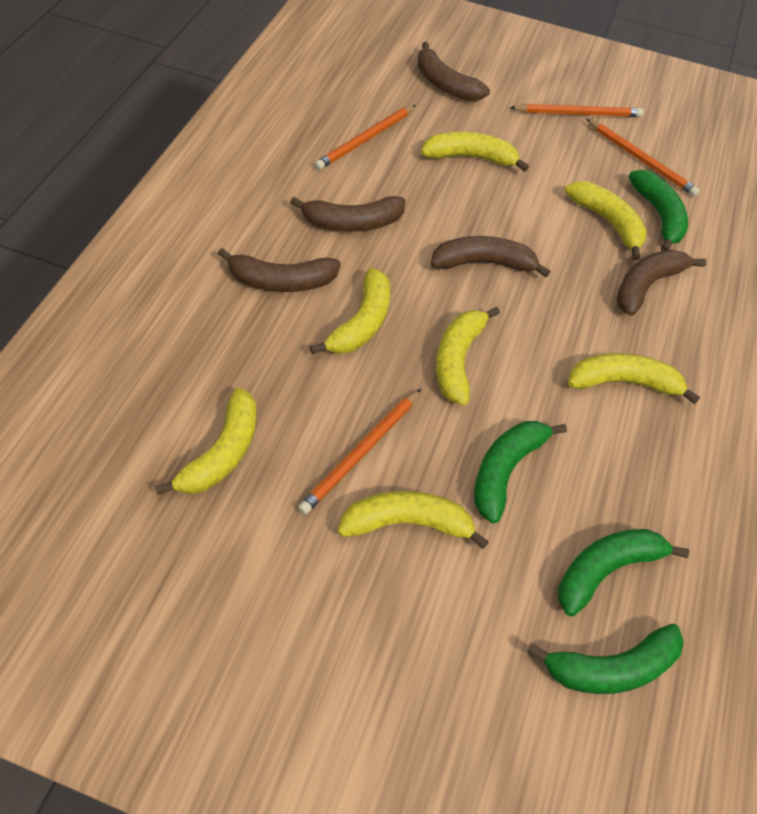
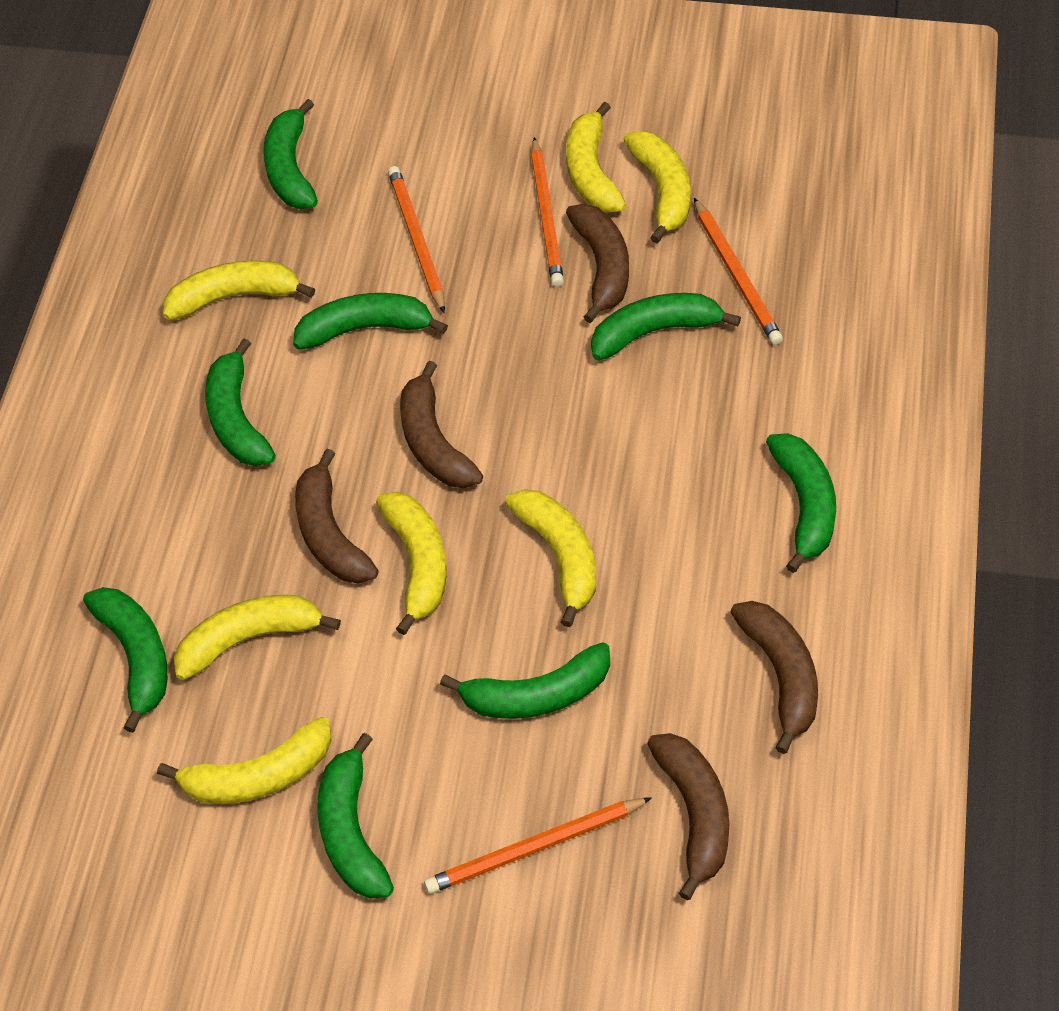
green banana: [474,421,567,524] [527,624,684,694] [558,529,689,616] [629,170,688,251] = 4 -> [83,587,167,733] [205,338,276,466] [263,99,318,209] [293,293,448,349] [317,733,394,899] [440,642,610,719] [591,293,741,360] [766,433,836,573] = 8

